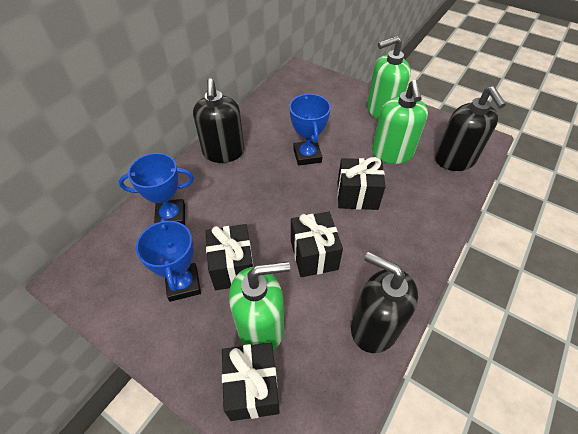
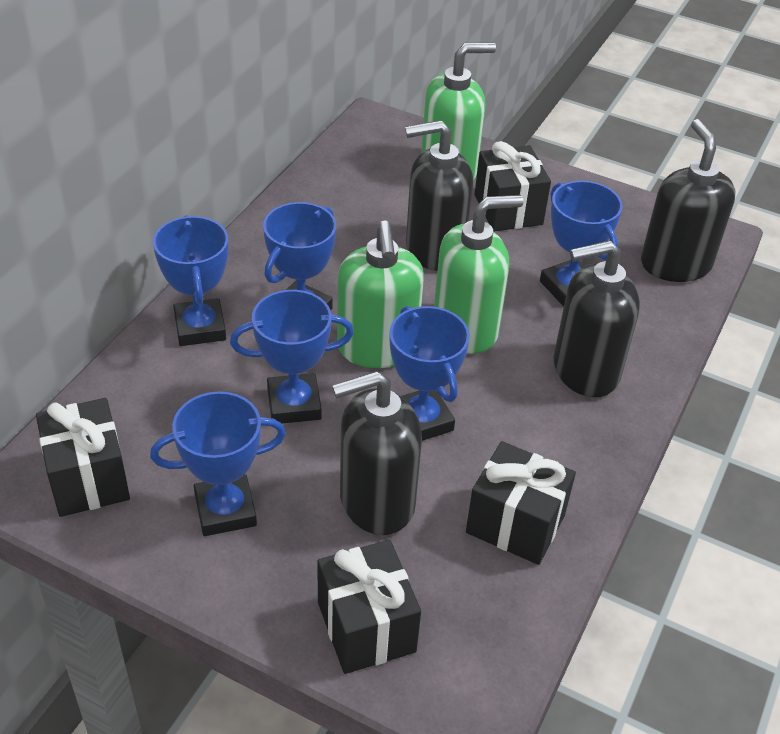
black soap dispenser: [193,79,244,163] [351,252,418,353] [435,86,506,171] = 3 -> [332,371,422,535] [405,120,473,271] [553,240,640,397] [641,119,735,282] = 4
blue trophy: [119,153,194,225] [136,218,201,302] [289,94,331,166] = 3 -> [150,391,286,536] [153,215,228,346] [230,290,354,423] [263,202,336,310] [389,306,470,441] [540,181,623,307] = 6

